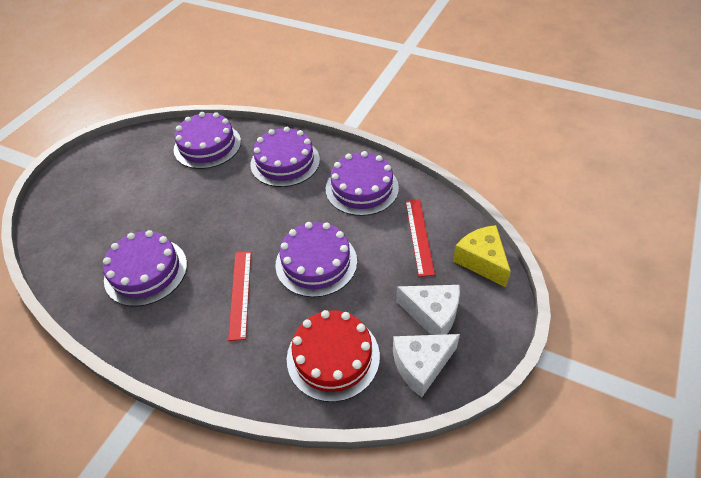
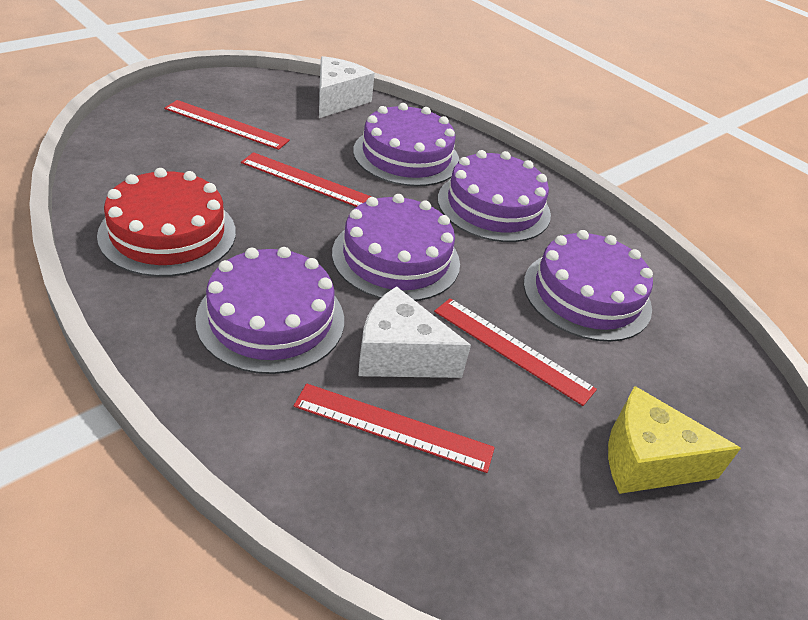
red ruler: [228,251,251,341] [405,200,435,277] = 2 -> [164,100,290,150] [241,152,372,207] [294,384,495,473] [434,298,597,406] = 4

